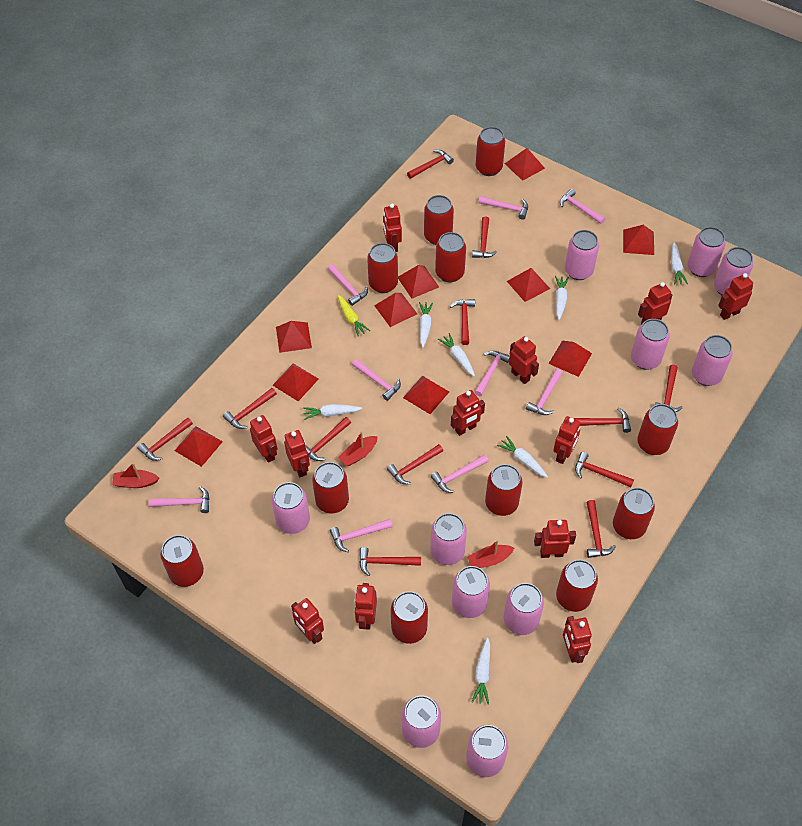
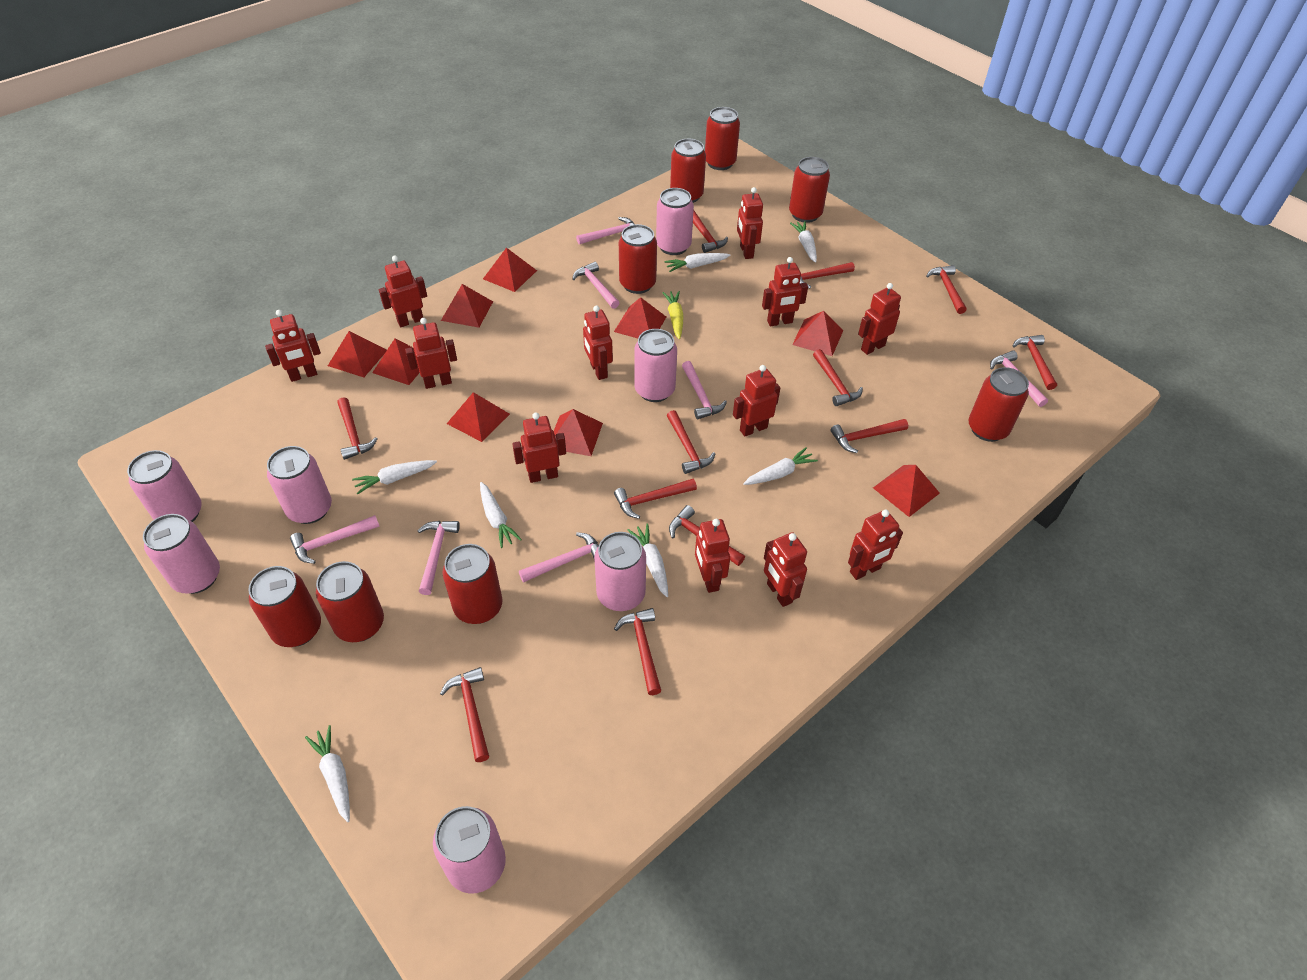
pink can: [271,482,310,534] [402,696,441,748] [430,513,467,565] [452,566,490,618] [466,725,508,777] [504,583,544,635] [565,230,599,280] [631,319,670,370] [687,227,726,277] [692,335,733,386] [714,247,753,295] = 11 -> [127,450,202,522] [143,514,220,594] [267,446,332,524] [433,806,506,894] [594,532,646,611] [634,329,677,402] [656,188,694,255] = 7
pink hammer: [149,486,209,513] [328,264,368,306] [330,519,393,552] [352,359,401,401] [431,454,488,493] [475,351,510,396] [478,196,528,220] [526,369,562,415] [560,189,605,224] = 9 -> [290,515,380,564] [417,521,460,595] [519,532,599,583] [572,262,619,309] [576,217,635,244] [682,361,727,419] [990,350,1048,407] = 7
red boat: [112,463,159,488] [338,431,378,466] [467,540,514,568] = 3 -> none = 0
red can: [160,535,204,587] [312,462,349,514] [367,243,398,293] [391,591,428,644] [424,195,454,245] [435,232,466,283] [476,127,505,176] [485,464,523,516] [556,560,598,612] [613,488,655,539] [637,404,678,455] = 11 -> [248,566,321,647] [316,561,384,642] [442,544,502,624] [619,224,657,294] [670,139,706,203] [705,107,740,170] [789,157,830,223] [969,367,1029,442] = 8
red pyramid: [175,426,223,467] [272,363,319,401] [276,321,312,353] [374,293,417,327] [398,265,439,299] [403,375,449,414] [505,148,545,181] [507,268,550,302] [549,340,592,377] [623,225,654,255] = 10 -> [328,331,387,377] [372,338,420,385] [441,284,493,328] [447,392,510,442] [483,248,537,292] [554,409,603,456] [614,297,666,338] [792,311,843,356] [873,465,940,517] = 9

